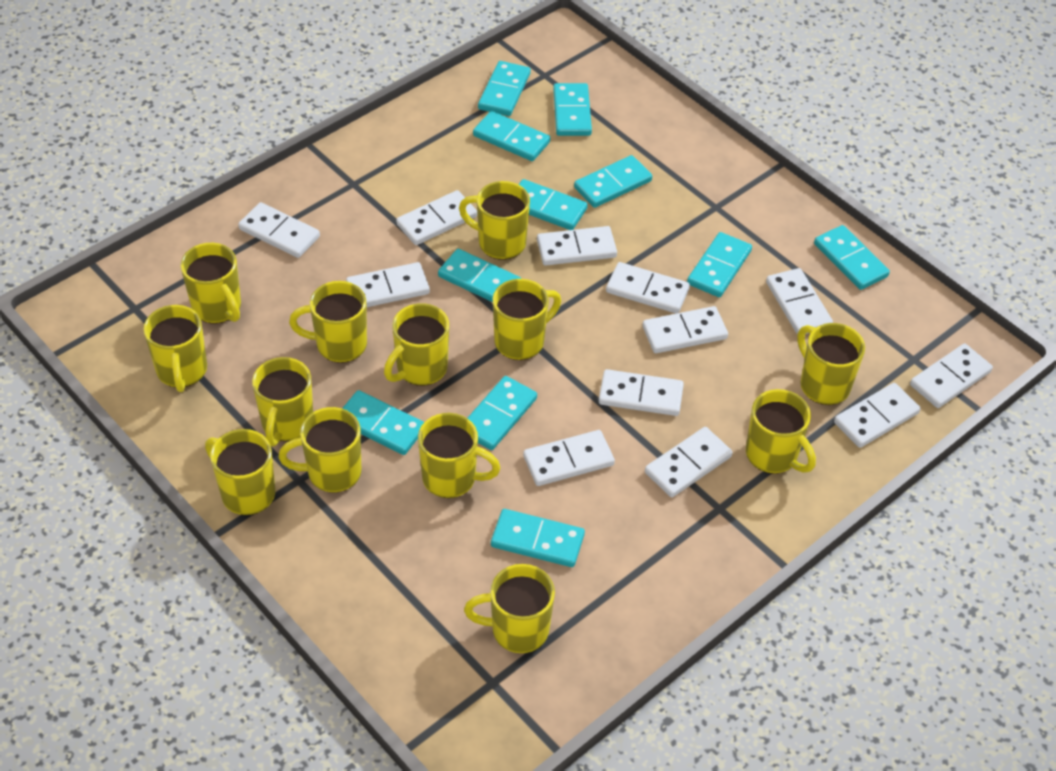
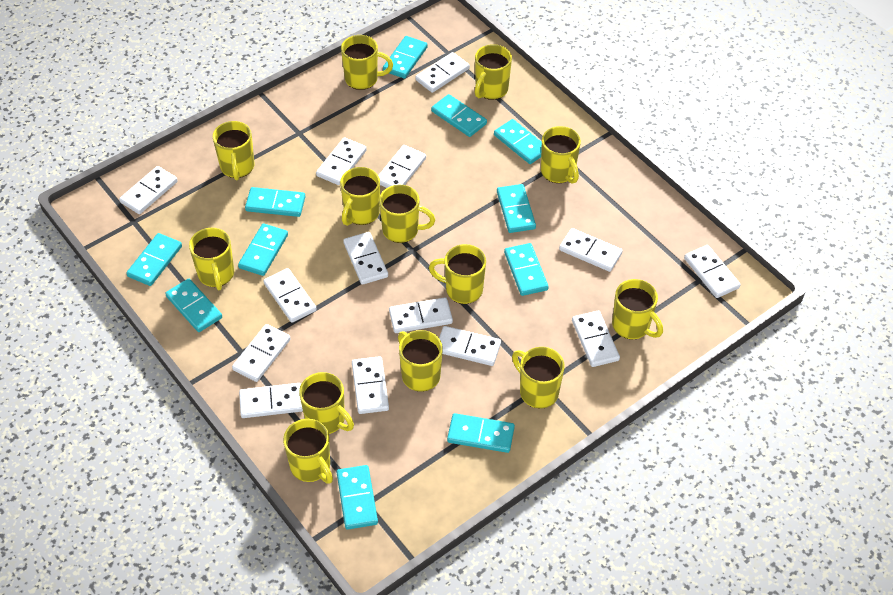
white domino: [238,202,320,258] [346,262,430,307] [396,190,477,245] [523,430,615,486] [537,226,617,266] [599,369,684,416] [606,262,690,314] [642,306,728,353] [645,427,733,497] [766,268,833,335] [834,383,921,448] [910,344,993,408] = 12 -> [119,166,178,214] [232,324,291,382] [239,383,303,418] [264,268,317,323] [316,137,367,185] [343,232,388,285] [352,356,389,414] [378,145,426,188] [389,297,453,333] [415,52,470,93] [439,326,501,366] [559,228,623,272] [572,311,620,367] [684,245,741,298] = 14

